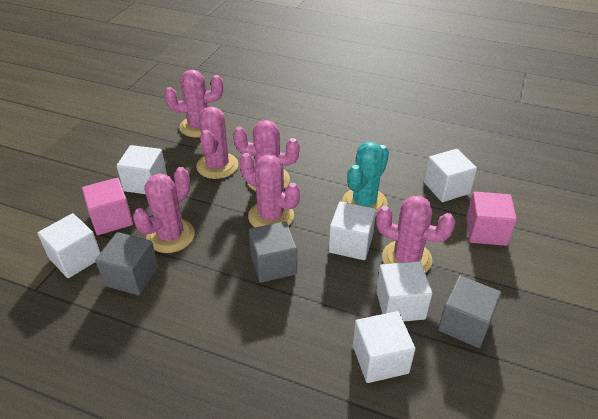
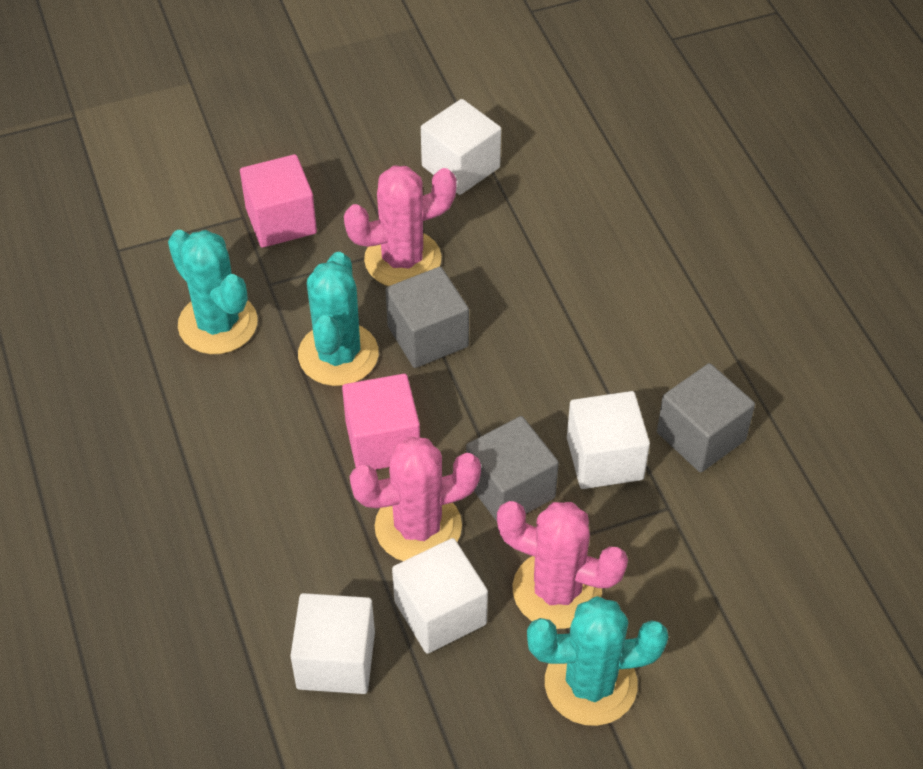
pink cactus: [133,167,195,253] [164,69,223,137] [196,107,238,179] [233,120,300,191] [240,153,300,227] [376,196,456,273] = 6 -> [344,166,457,286] [350,437,481,561] [497,501,628,629] = 3
turquoise cactus: [342,142,389,217] = 1 -> [168,230,258,354] [298,252,379,386] [527,596,668,726] = 3
white cube: [38,213,100,278] [116,145,167,194] [329,202,376,260] [353,311,415,383] [376,261,432,322] [424,149,477,202] = 6 -> [290,593,375,694] [392,538,488,654] [421,99,501,195] [567,391,650,489] = 4

